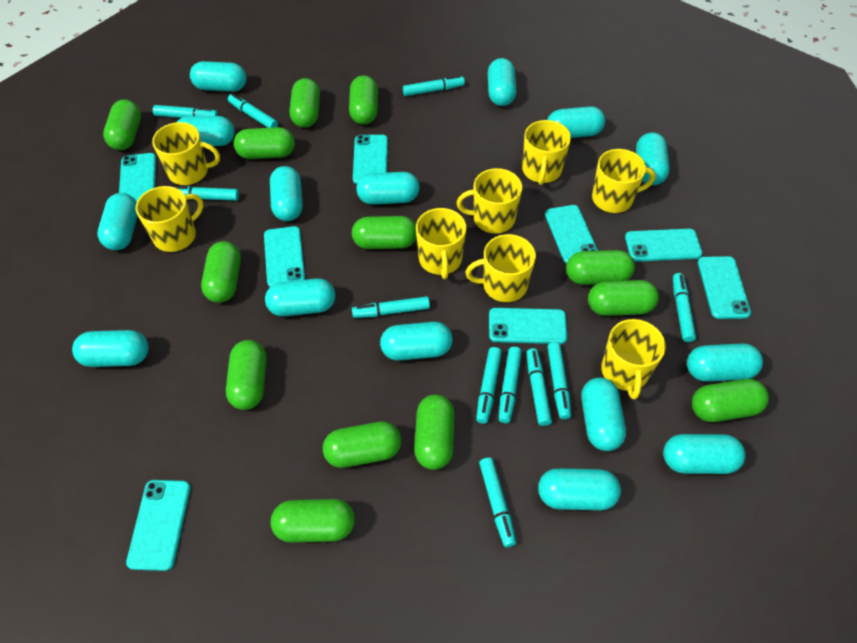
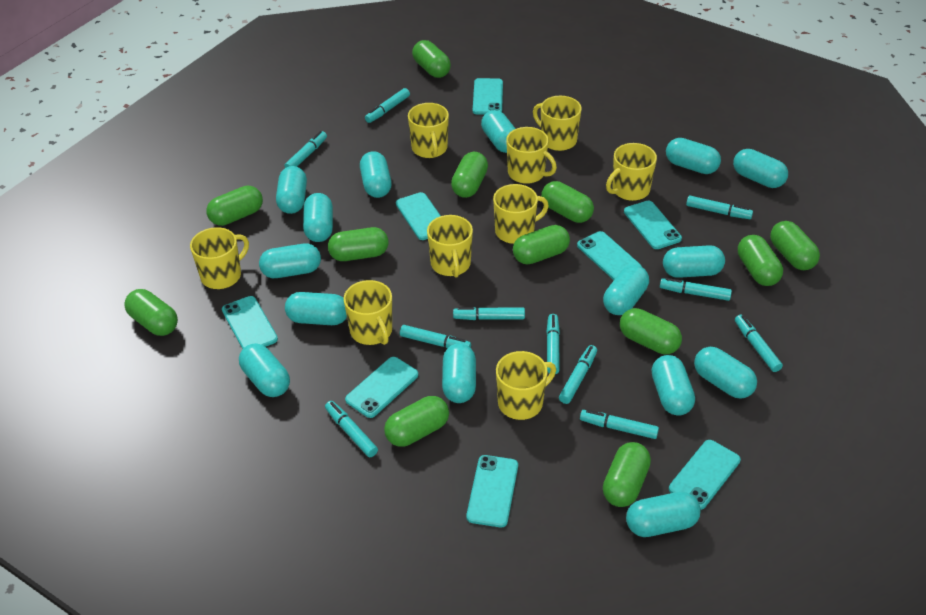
green capsule: [103,99,141,150] [201,241,241,303] [226,340,266,410] [234,127,295,159] [271,499,355,543] [290,78,320,128] [323,422,401,468] [349,75,378,125] [352,216,417,249] [414,395,455,470] [566,250,635,285] [588,280,659,316] [692,379,769,422] = 13 -> [124,289,178,336] [206,186,263,226] [328,227,388,261] [384,396,449,447] [412,40,451,78] [451,152,488,198] [513,225,570,265] [541,181,594,223] [603,442,651,507] [620,308,682,354] [738,235,783,286] [770,221,820,270] = 12
yellow mug: [136,186,203,252] [152,122,220,185] [416,208,466,279] [457,168,522,233] [466,234,536,302] [522,120,571,185] [592,149,655,213] [601,319,666,399] = 8 -> [190,227,249,289] [344,280,392,345] [408,103,449,158] [427,215,473,277] [493,184,549,244] [496,351,556,420] [506,127,557,184] [533,96,582,151] [606,143,657,201] = 9

